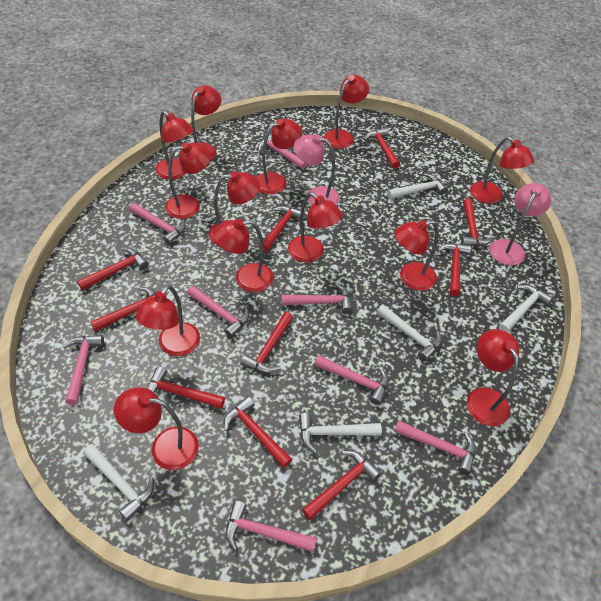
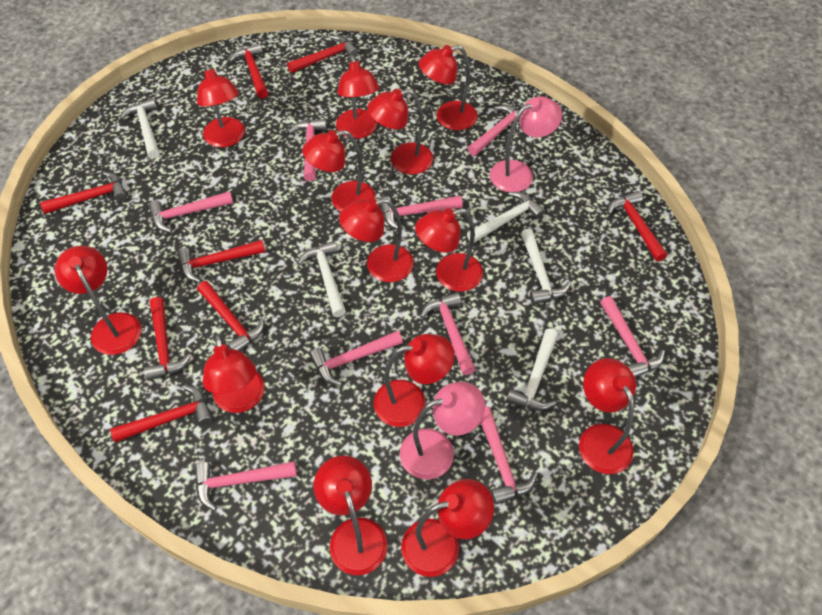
pink hammer: [63,335,104,405] [130,203,186,244] [187,285,249,338] [226,501,317,552] [258,134,307,169] [281,283,353,314] [314,355,389,405] [394,420,476,475] = 8 -> [149,191,233,233] [195,461,297,511] [288,119,327,181] [309,331,403,386] [380,196,463,230] [420,292,476,375] [468,105,520,156] [481,406,537,505] [600,296,665,378] = 9
red hammer: [77,248,149,290] [90,287,156,332] [147,366,225,409] [224,396,292,468] [240,312,293,373] [259,206,305,252] [302,450,382,520] [364,128,400,169] [437,243,471,296] [461,199,493,246] = 10 -> [40,172,127,214] [110,385,213,443] [144,297,191,381] [177,240,265,283] [197,281,264,351] [229,43,268,98] [287,35,358,73] [607,191,667,262] = 8

